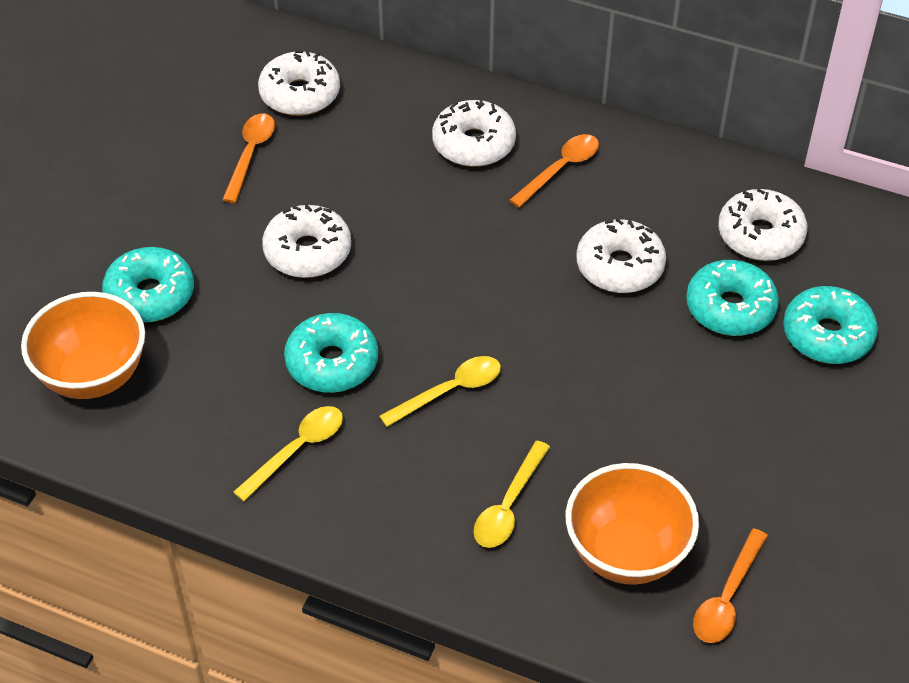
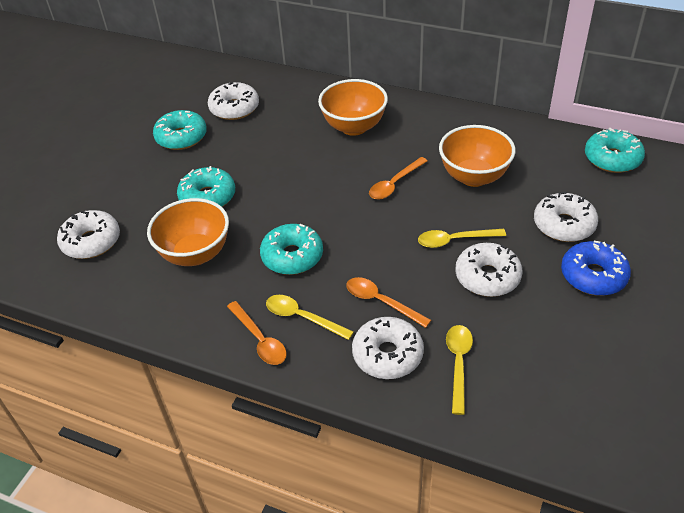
blue donut: none = 0 -> [561,241,631,296] = 1
orange bowl: [21,292,145,399] [566,463,699,585] = 2 -> [147,198,229,266] [318,79,388,136] [439,125,515,187] = 3

